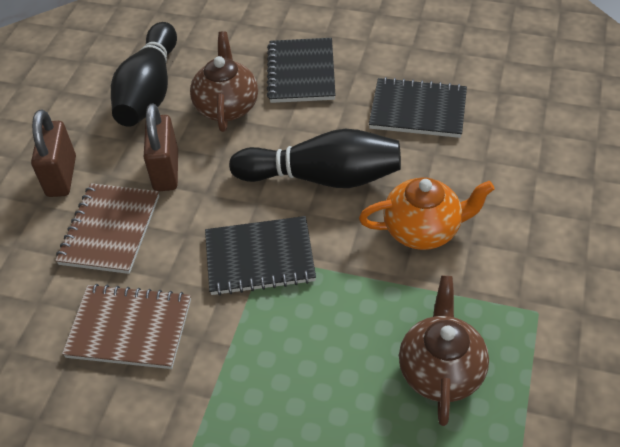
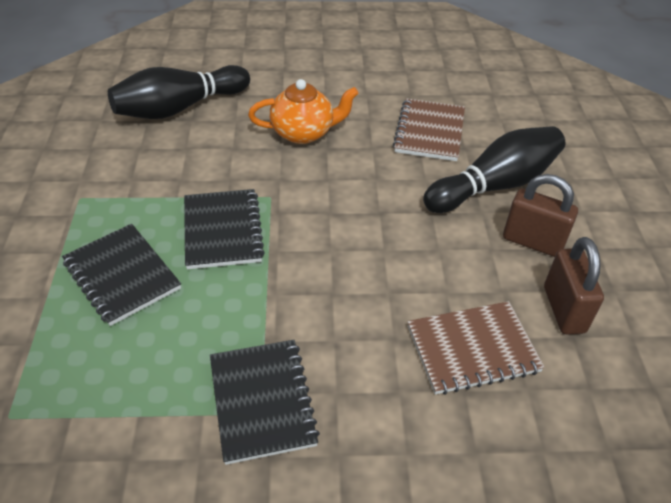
brown teapot: [190,31,258,132] [399,276,489,426] = 2 -> none = 0

